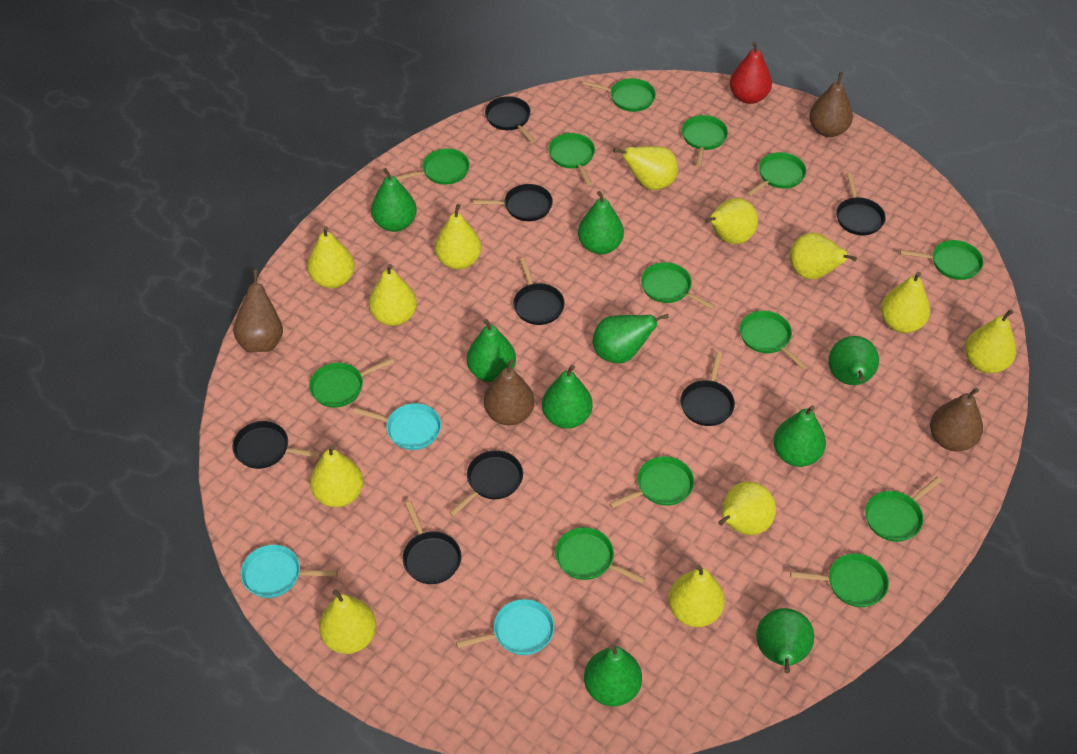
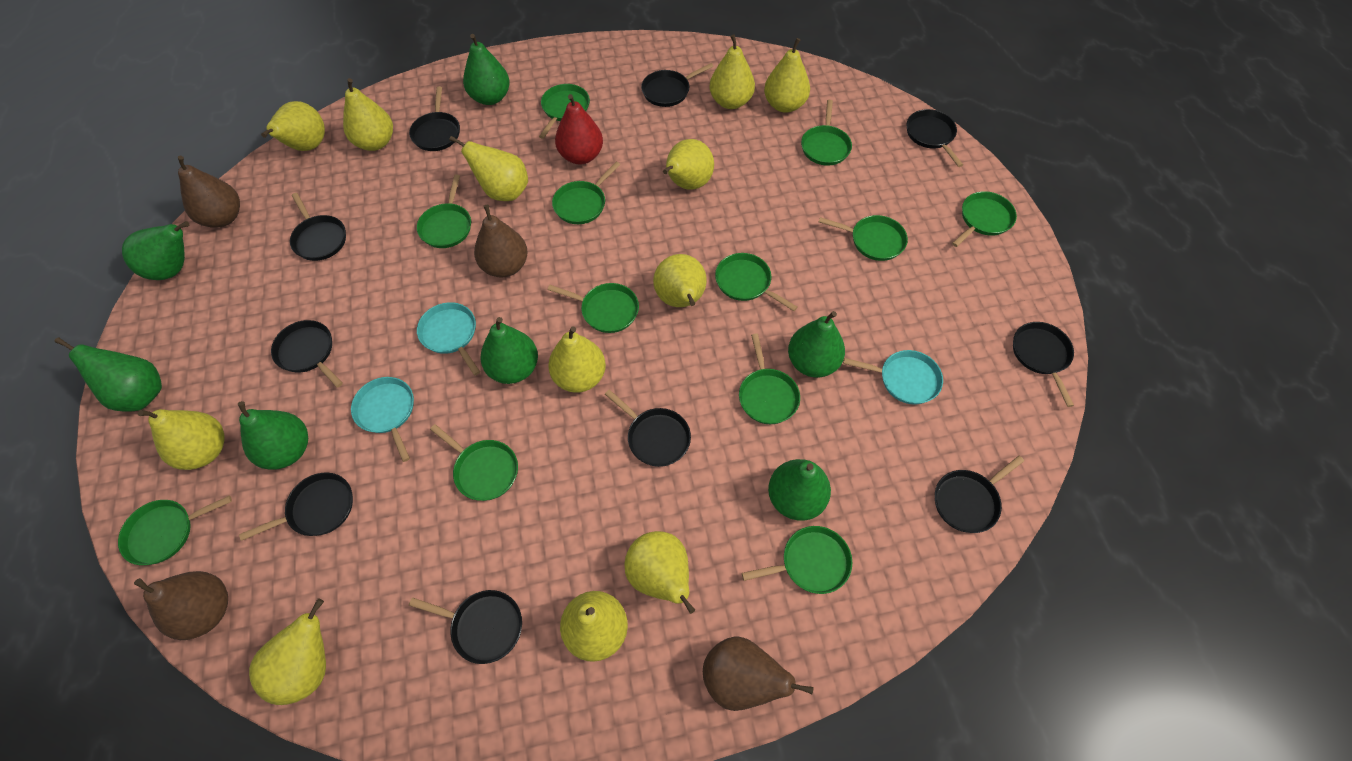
black pan: [232,421,321,469] [403,501,461,584] [449,450,523,517] [473,184,553,221] [485,96,536,143] [513,258,565,325] [680,352,735,426] [836,173,886,235] = 8 -> [239,472,353,541] [271,320,343,388] [290,193,346,261] [409,86,460,151] [409,590,522,664] [605,390,691,467] [641,63,714,107] [907,109,963,167] [935,456,1024,533] [1013,322,1074,407] = 10
green pan: [309,358,394,408] [396,149,470,185] [548,133,595,185] [555,527,646,584] [582,78,656,112] [609,456,694,508] [641,262,716,310] [682,115,728,167] [740,311,808,370] [746,152,806,197] [790,553,889,607] [865,476,942,542] [900,240,984,280] = 13 -> [118,495,232,565] [417,175,471,248] [430,424,518,501] [539,84,590,139] [548,283,639,333] [552,162,620,224] [715,253,797,311] [739,334,800,424] [742,526,852,594] [801,100,852,166] [819,215,908,261] [952,191,1017,247] = 12
green pear: [371,168,417,232] [467,319,516,382] [542,365,592,429] [578,191,624,255] [584,645,642,706] [593,314,669,363] [756,608,814,673] [773,405,826,467] [828,336,879,385] = 9 -> [54,337,162,412] [122,221,189,280] [238,401,308,470] [463,34,510,105] [480,317,538,384] [768,459,831,521] [788,311,845,378] = 7

